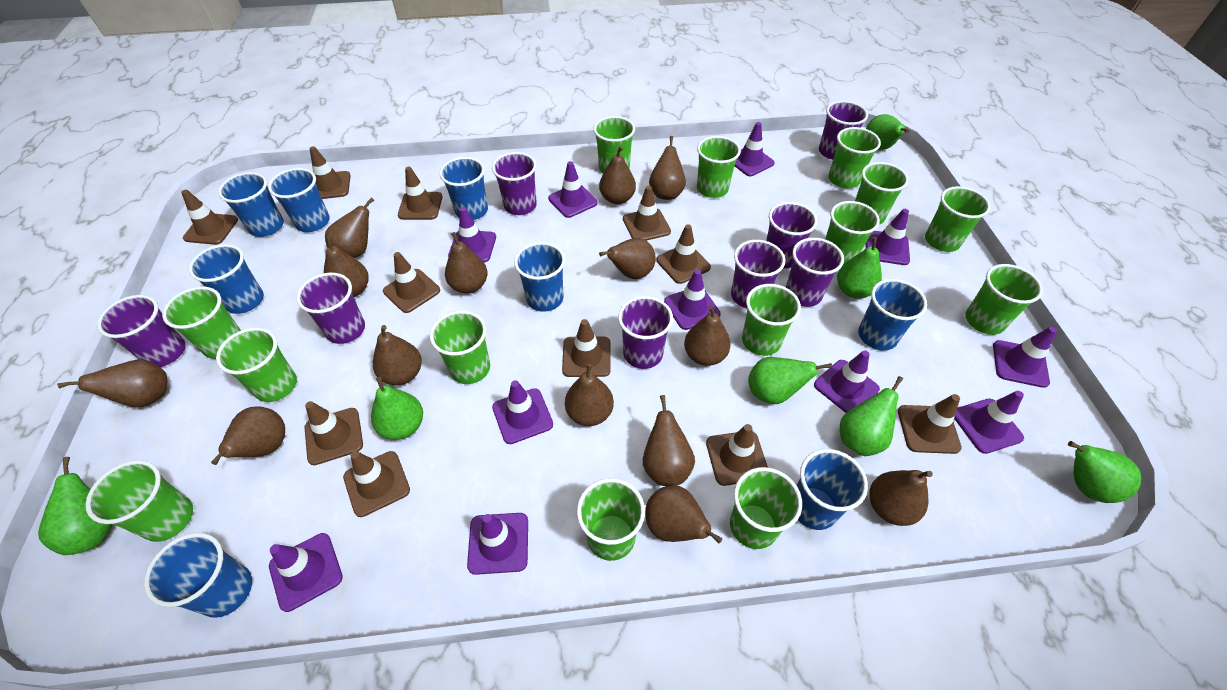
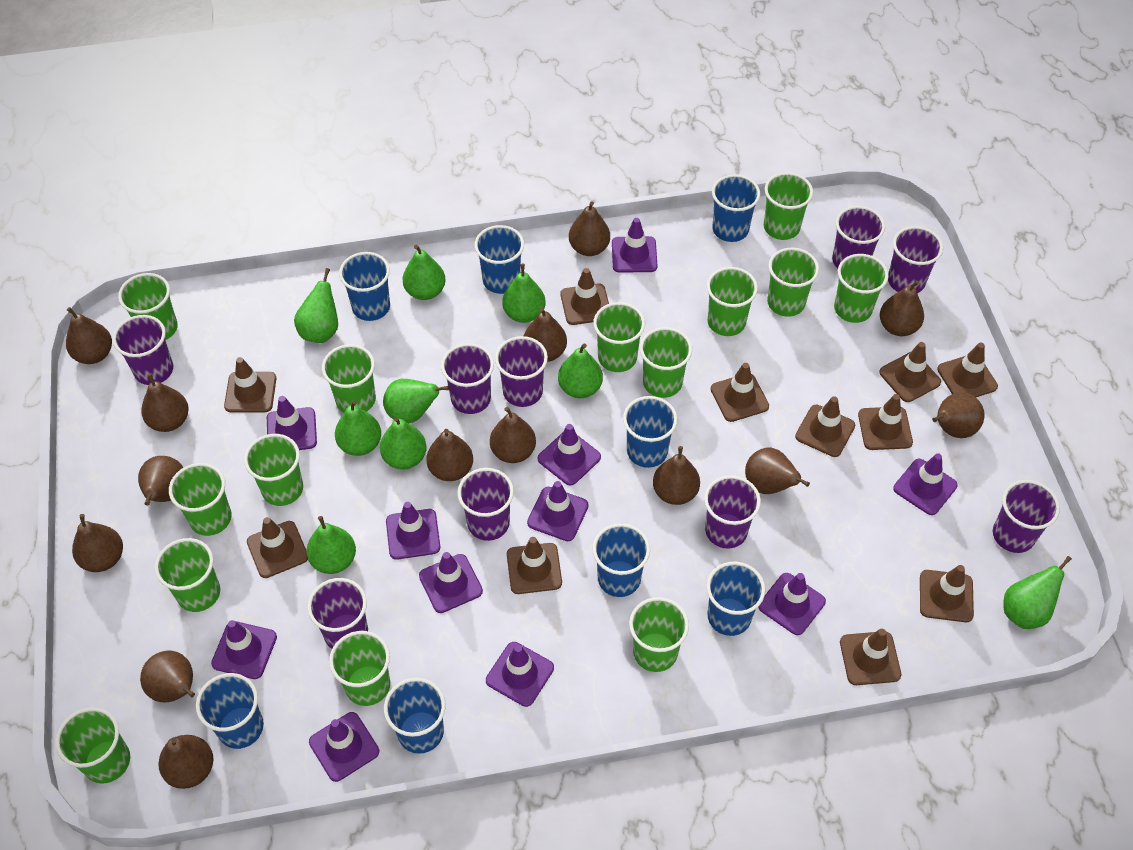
green pear: [38,457,112,555] [371,377,423,440] [748,357,832,404] [837,237,882,299] [840,376,903,456] [866,114,910,150] [1068,441,1141,503] = 7 -> [294,268,338,343] [307,516,356,574] [335,400,381,456] [380,417,427,470] [383,379,449,423] [402,245,446,300] [502,263,546,323] [558,343,603,398] [1003,556,1072,629] = 9
purple cup: [97,295,186,367] [296,273,365,344] [492,152,537,215] [618,296,673,369] [731,240,785,308] [766,202,817,269] [786,238,844,307] [819,101,868,160] = 8 -> [113,315,173,385] [307,578,368,649] [441,343,494,414] [457,468,514,541] [495,336,548,407] [704,475,761,549] [832,206,885,268] [888,226,943,293] [993,480,1060,553] = 9

